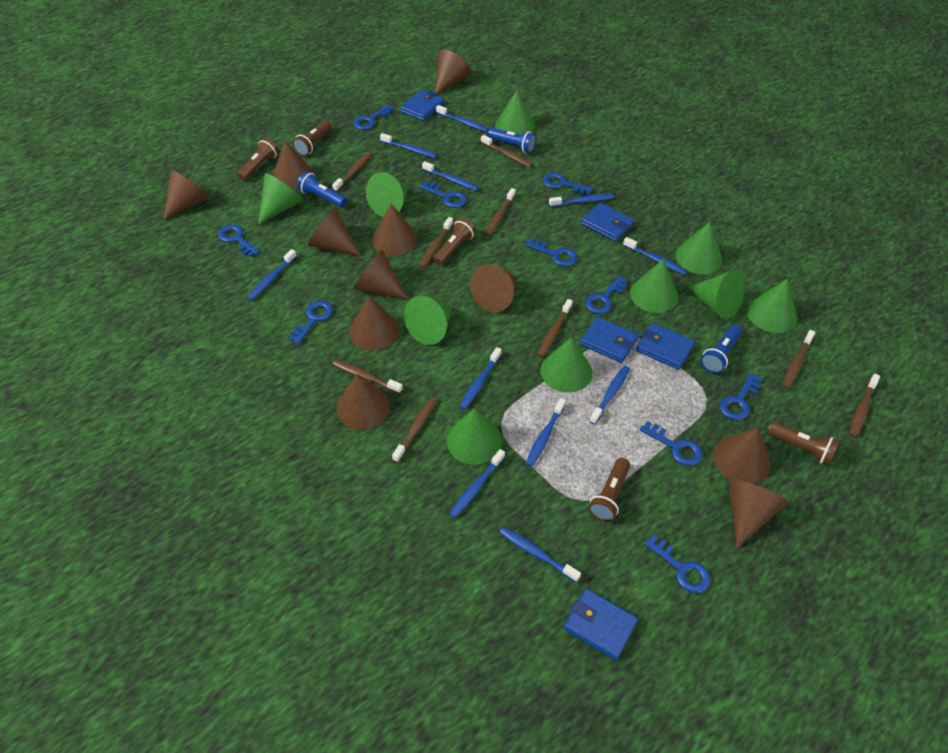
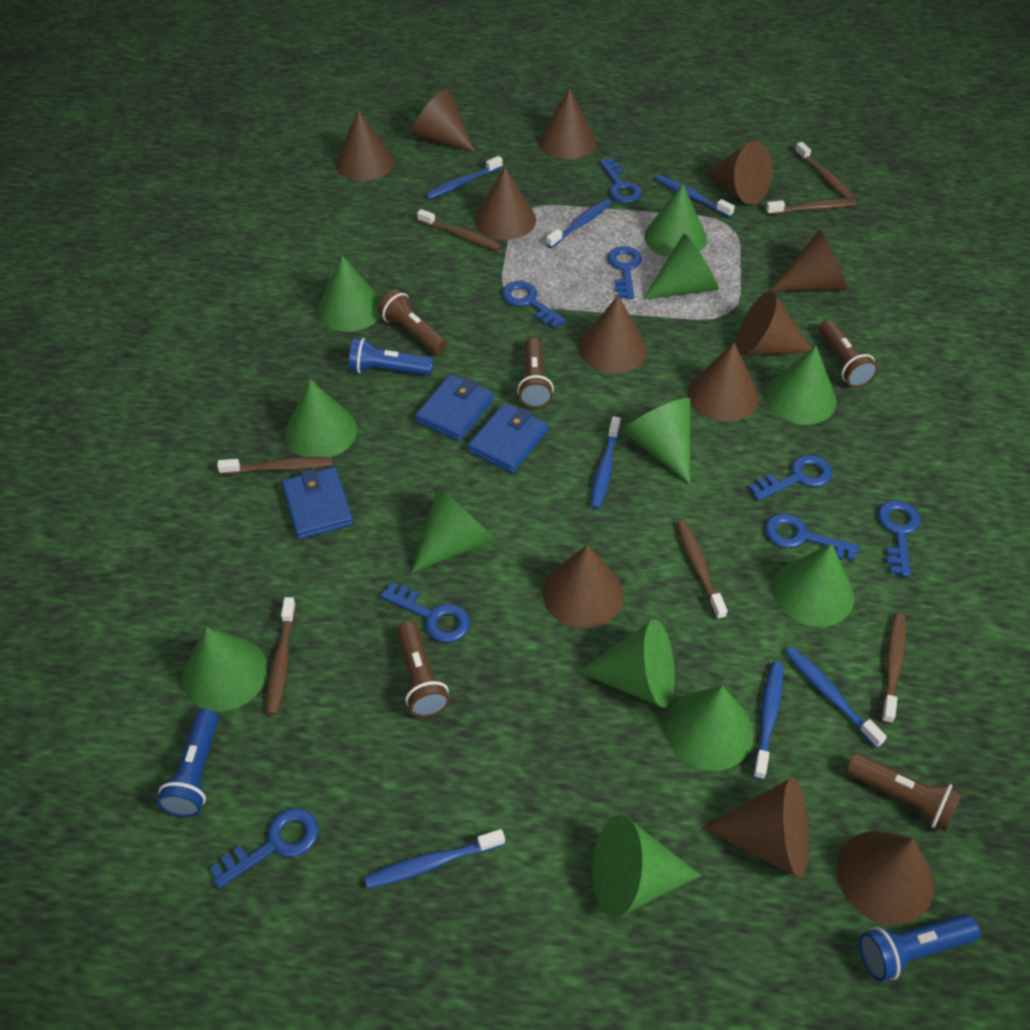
blue key: [218,224,260,257] [289,300,333,344] [354,104,394,130] [420,181,467,208] [525,238,577,266] [543,172,593,195] [585,276,628,314] [640,421,703,466] [644,535,711,593] [720,373,762,420] = 10 -> [210,808,319,889] [380,582,470,643] [502,281,566,329] [599,158,642,203] [607,246,642,299] [749,455,832,501] [765,513,860,561] [878,500,921,577] = 8
blue toothbrush: [247,249,297,301] [380,133,437,158] [422,161,479,191] [436,105,489,132] [449,449,505,518] [459,347,502,410] [499,527,581,582] [526,398,566,467] [549,194,614,207] [589,366,630,425] [623,237,687,275] = 11 -> [365,829,505,889] [425,156,503,200] [546,199,611,248] [590,416,621,509] [655,175,735,218] [753,662,783,780] [785,647,887,748] = 7
blue wallet: [400,90,444,121] [564,588,638,660] [580,317,638,363] [582,203,634,242] [636,323,695,370] = 5 -> [282,467,353,539] [415,374,494,441] [468,403,548,473] = 3
brown cone: [164,169,210,220] [272,141,314,191] [308,208,361,256] [337,374,390,430] [349,296,399,350] [353,250,408,300] [372,204,418,256] [435,49,472,94] [470,264,515,312] [713,428,770,484] [729,479,789,548] = 11 -> [336,109,394,181] [411,88,475,152] [475,167,536,240] [539,88,596,159] [543,545,623,628] [579,296,647,373] [688,342,759,421] [701,778,809,878] [704,141,772,205] [736,291,812,355] [770,230,847,291] [837,831,934,925] = 12
brown toothbrush: [332,153,372,192] [332,360,403,394] [392,397,437,463] [419,217,453,268] [481,135,533,167] [485,188,516,236] [537,299,573,357] [782,330,815,389] [849,373,880,437] = 9 -> [217,457,333,475] [266,597,296,715] [417,209,502,250] [676,520,727,620] [766,199,856,215] [795,142,854,199] [881,613,906,724] = 7
green cone: [258,173,303,225] [366,172,409,217] [404,296,452,345] [447,408,502,465] [495,90,535,135] [541,337,592,393] [630,259,679,313] [676,222,723,274] [687,270,744,320] [747,279,797,333] = 10 -> [182,627,268,712] [284,379,357,458] [317,255,381,332] [412,486,497,573] [577,620,675,708] [592,815,701,918] [623,398,690,484] [643,233,719,300] [644,184,707,257] [665,685,754,771] [765,345,837,425] [773,543,854,627] = 12

